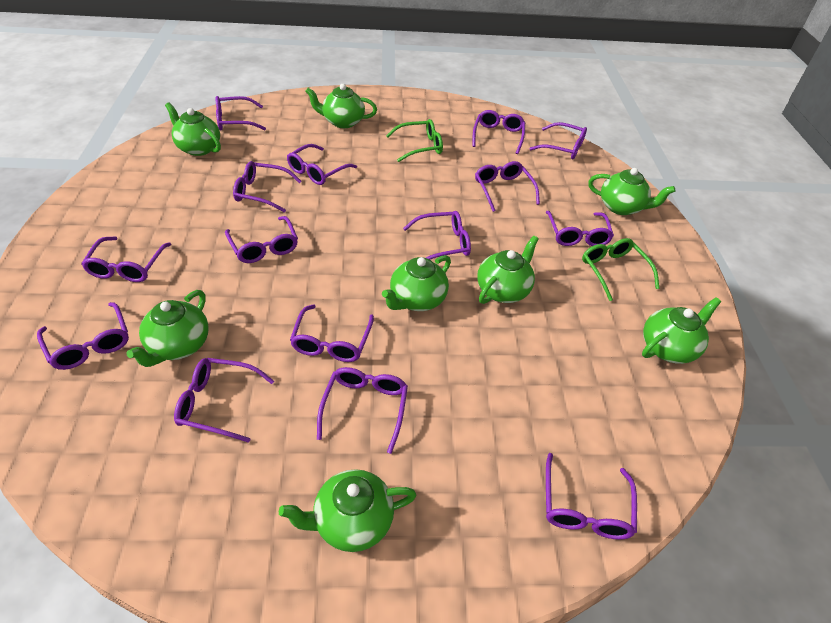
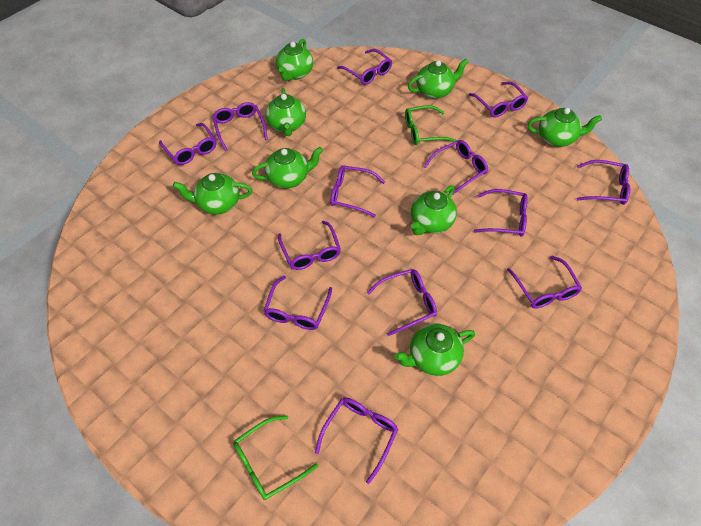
purple glasses: [37,302,129,370] [81,237,171,282] [174,358,274,443] [215,96,266,130] [225,216,298,263] [233,161,301,213] [287,144,357,185] [290,304,374,362] [317,367,408,454] [403,211,471,260] [472,110,525,154] [475,161,540,212] [529,122,587,159] [546,211,614,246] [546,453,637,540] = 15 -> [159,123,216,165] [212,102,268,151] [264,276,332,330] [278,220,341,270] [315,398,398,484] [330,166,385,217] [337,49,392,85] [367,269,437,336] [424,140,488,195] [469,82,528,118] [474,189,528,237] [507,256,582,309] [577,160,630,205] = 13

